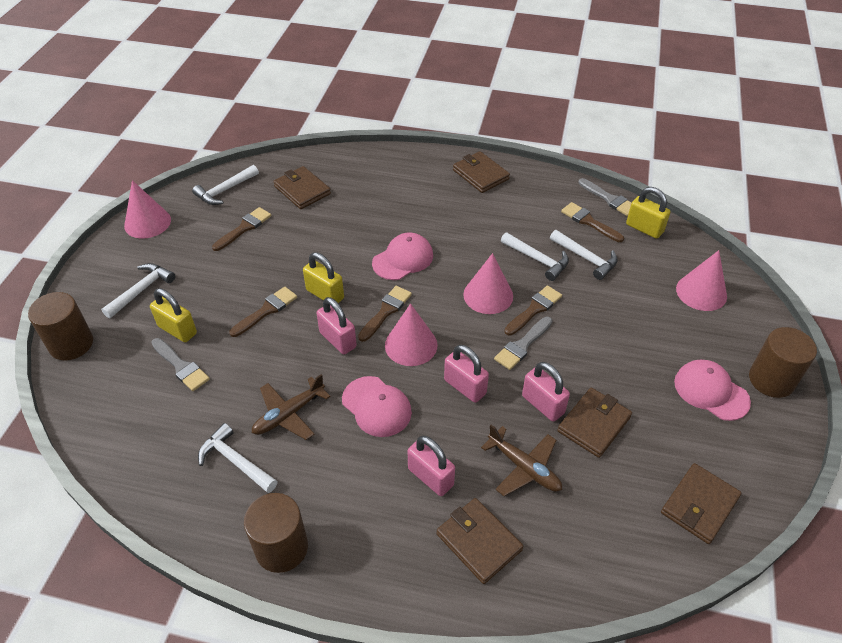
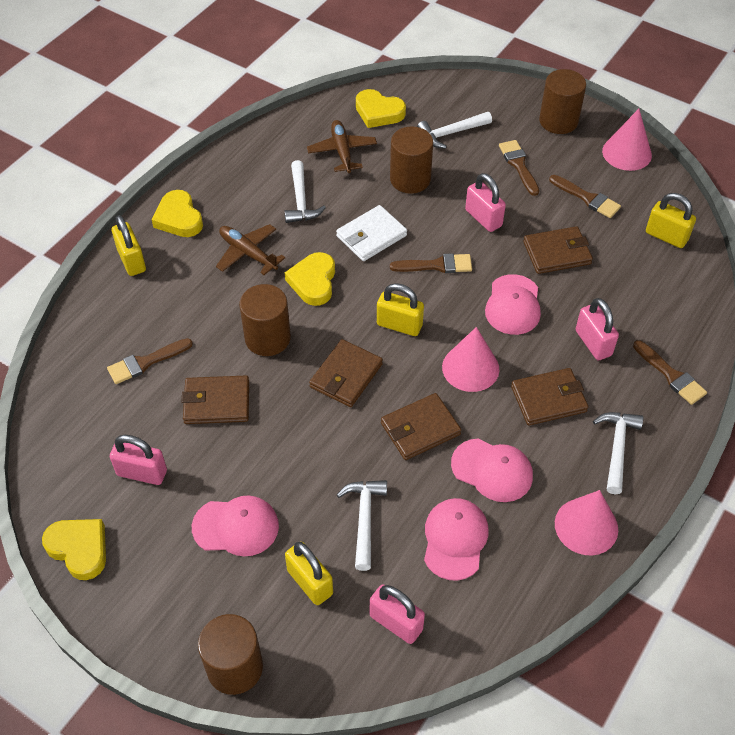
brown cylinder: [28,292,93,361] [244,493,308,573] [749,327,817,398] = 3 -> [198,614,263,695] [239,284,291,356] [390,126,433,194] [539,69,586,134] = 4
grey brush: [151,338,210,391] [494,317,552,370] [578,178,631,216] = 3 -> none = 0
pink cap: [342,376,412,437] [372,233,433,280] [674,360,751,421] = 3 -> [192,495,279,557] [424,498,488,581] [451,438,533,502] [485,274,541,335] = 4
pink cone: [124,180,171,239] [385,303,438,366] [463,253,513,314] [676,250,727,311] = 4 -> [442,327,499,392] [555,490,618,555] [602,109,652,171] = 3
white hammer: [101,263,175,318] [192,165,259,205] [198,423,278,493] [501,232,569,281] [550,230,618,280] = 5 -> [285,160,326,223] [337,480,387,571] [417,112,492,149] [593,412,643,494] = 4
white wallet: none = 0 -> [336,205,407,261] = 1
yellow heart: none = 0 -> [42,519,106,580] [152,190,203,237] [285,252,335,306] [356,89,406,128] = 4
yellow padlock: [150,288,197,342] [303,252,344,303] [626,187,671,239] = 3 -> [112,215,146,276] [285,542,333,605] [377,283,424,336] [646,193,696,248] = 4

